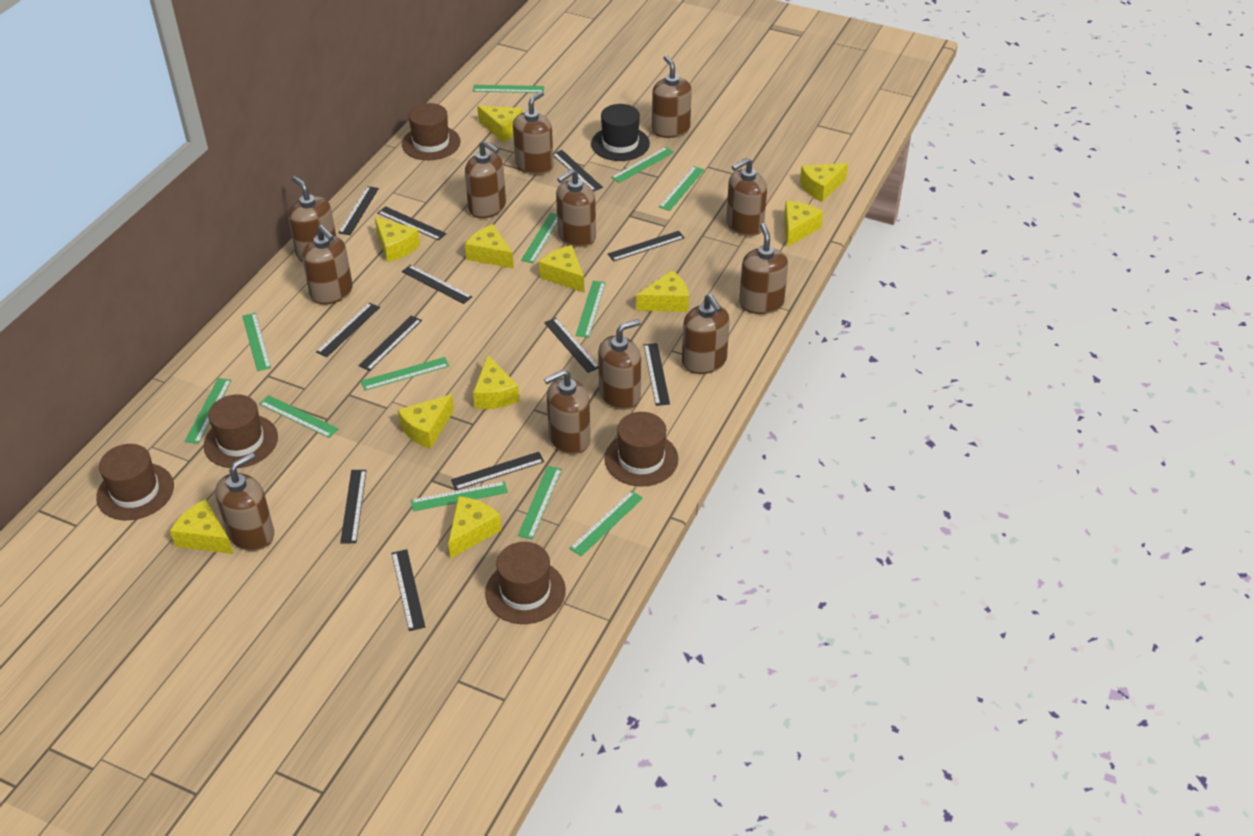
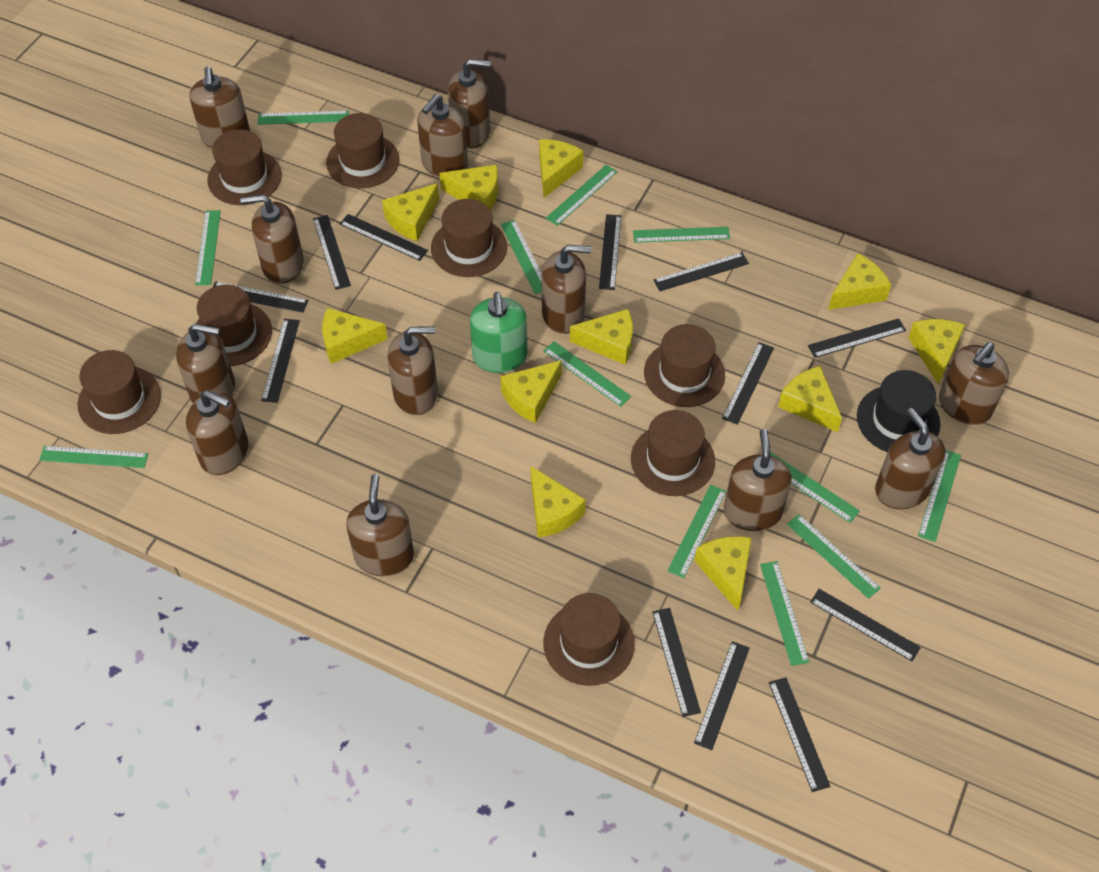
brown hat: [96,444,174,520] [204,394,278,468] [402,103,461,160] [485,542,566,624] [604,412,679,487] = 5 -> [78,350,161,434] [196,285,272,366] [207,129,282,205] [326,113,400,188] [431,199,507,277] [543,593,635,686] [631,410,715,496] [644,324,725,407] = 8
green soap dispenser: none = 0 -> [470,292,527,373] = 1

